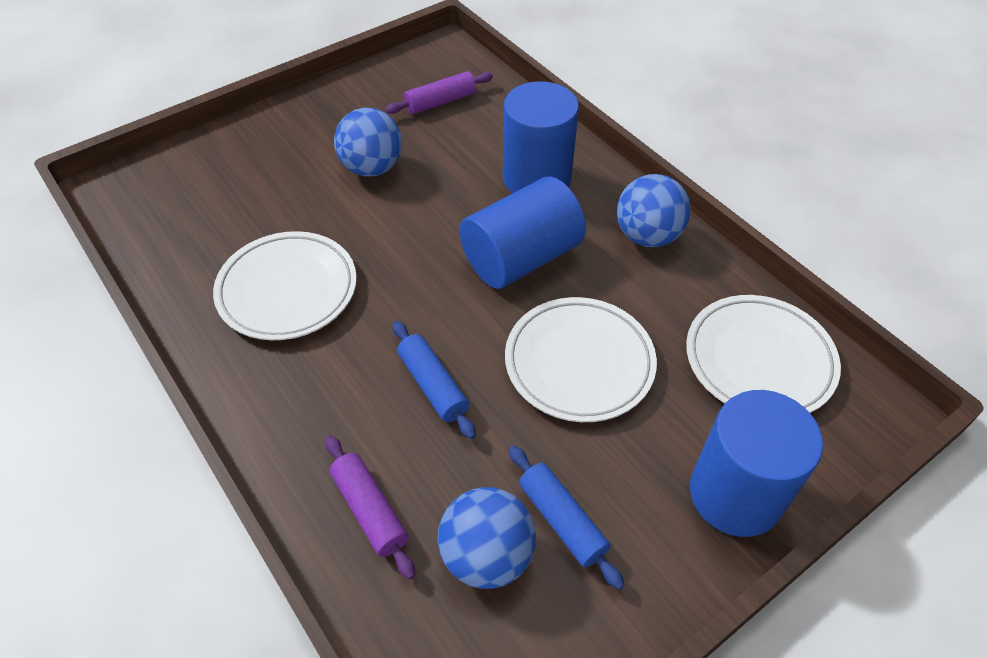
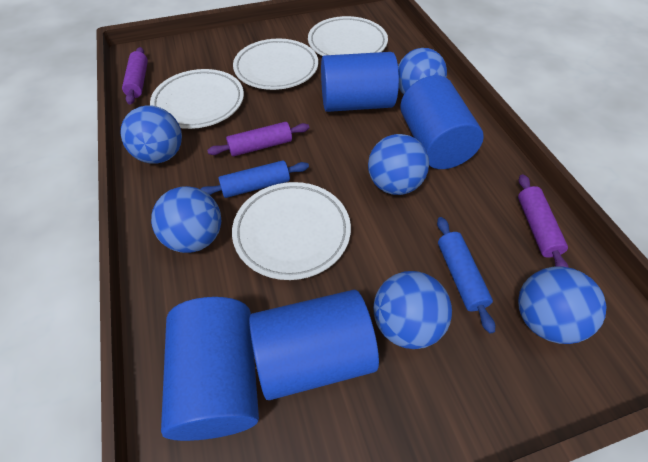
blue ball: [334,107,402,177] [438,487,536,589] [617,174,691,247] = 3 -> [120,105,182,164] [151,186,221,253] [368,134,429,195] [374,271,452,349] [398,48,447,94] [518,266,607,344] = 6
blue cylinder: [459,177,586,289] [503,81,579,194] [690,390,823,537] = 3 -> [161,297,259,441] [249,290,379,400] [321,52,399,112] [400,75,484,169] = 4
purple rolling pin: [325,435,415,579] [385,71,493,114] = 2 -> [122,47,148,105] [207,122,309,157] [518,174,569,268] = 3
white plate: [213,231,357,340] [505,297,657,422] [686,295,841,413] = 3 -> [150,69,244,129] [232,182,351,280] [233,39,318,90] [308,16,388,56] = 4

